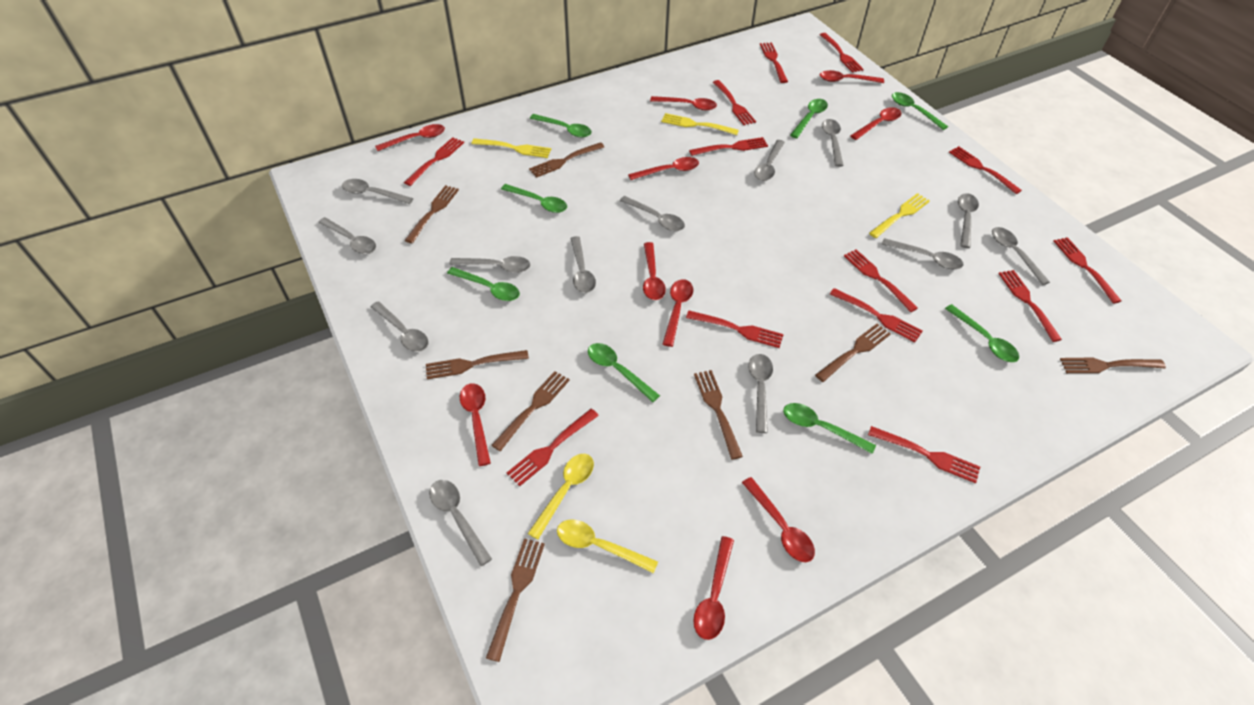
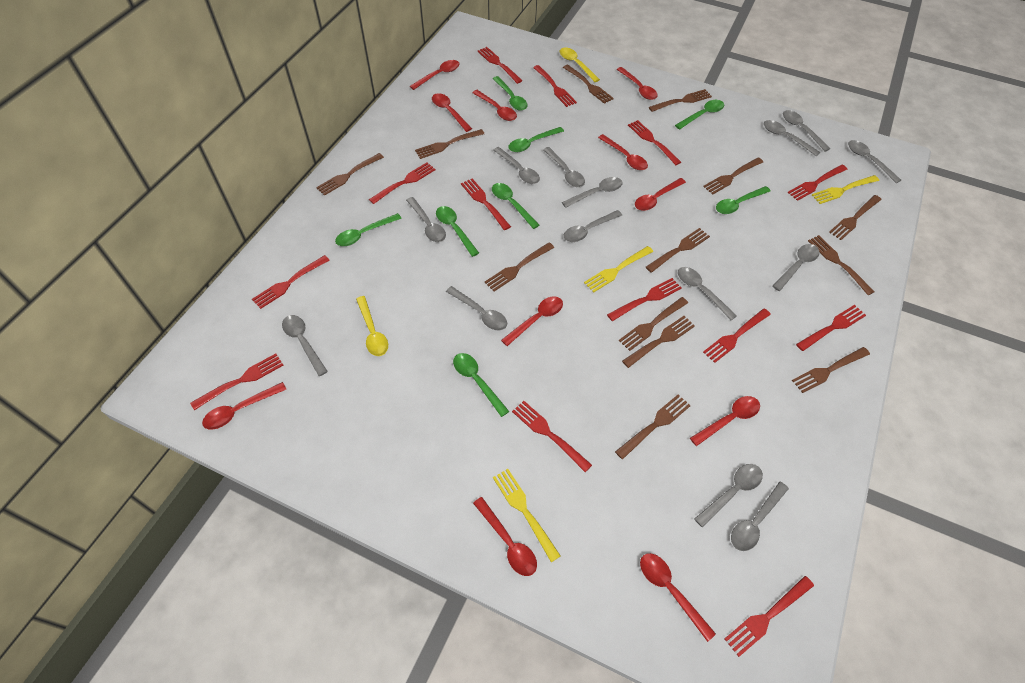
brown fork: [404,185,459,243] [426,350,529,379] [486,538,545,662] [491,371,570,451] [529,142,604,178] [694,370,743,460] [815,324,891,382] [1060,358,1166,373] = 8 -> [316,153,384,196] [415,129,484,159] [485,242,554,291] [563,65,614,104] [615,394,691,459] [619,297,688,351] [622,316,695,368] [646,228,710,273] [649,89,712,112] [703,157,763,194] [792,347,870,393] [808,235,874,295] [829,195,882,240] = 13
grey spoon: [318,217,376,254] [342,179,414,204] [371,301,428,352] [429,480,492,566] [449,256,530,273] [570,236,596,293] [620,196,685,231] [748,354,773,433] [754,140,785,181] [822,119,844,167] [882,238,963,269] [958,193,979,248] [992,227,1050,285] = 13 -> [282,315,328,376] [406,197,446,242] [446,286,507,330] [493,147,540,184] [543,147,585,187] [562,177,622,208] [564,210,622,242] [678,267,737,320] [694,464,763,527] [731,482,789,551] [764,120,820,156] [772,244,820,291] [783,110,830,152] [848,140,901,183] = 14
red spoon: [375,124,445,151] [460,383,491,466] [628,157,699,180] [643,242,666,300] [650,96,717,110] [663,279,693,347] [693,536,734,640] [742,477,815,562] [820,70,884,83] [850,107,901,140] = 10 -> [202,382,286,430] [410,60,460,90] [432,93,472,132] [472,90,517,121] [473,497,537,576] [501,296,563,346] [598,134,648,170] [617,67,658,100] [635,178,686,211] [640,553,716,642] [690,396,760,446] = 11

